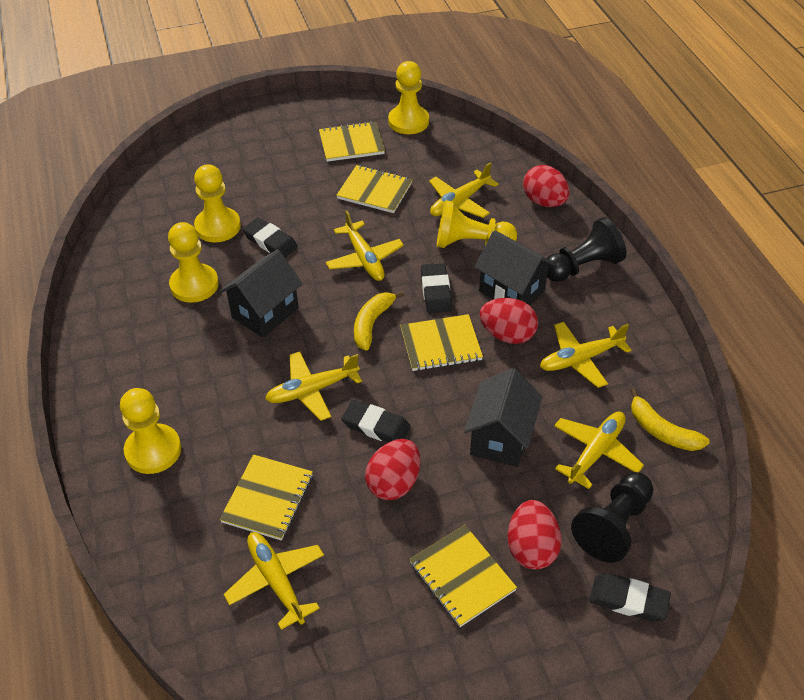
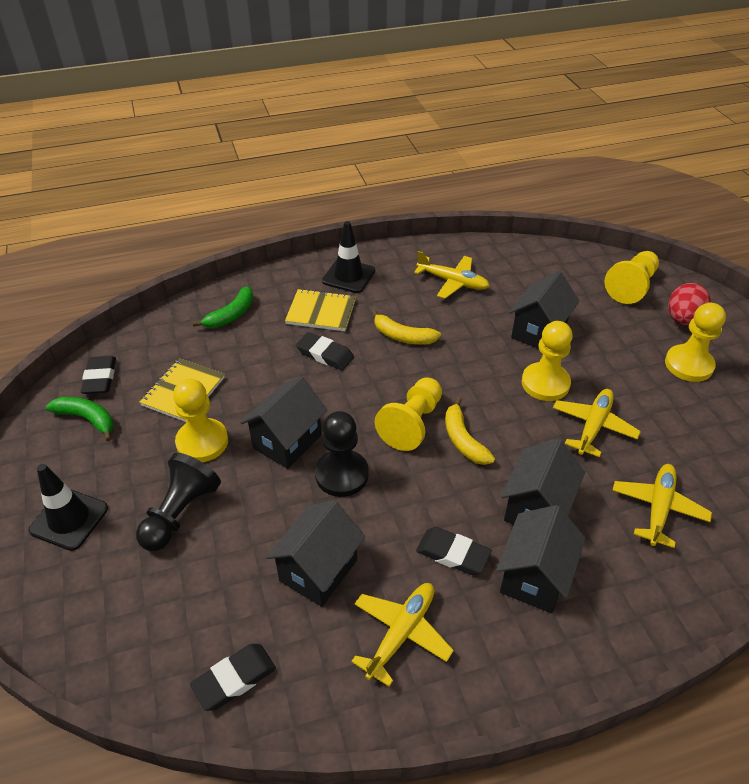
black house: [220,249,303,338] [464,368,542,467] [474,230,555,305] = 3 -> [240,376,327,469] [266,500,365,607] [496,505,586,613] [501,439,585,525] [509,271,579,349] = 5
black traffic cone: none = 0 -> [29,464,108,551] [322,221,375,293] = 2
green banana: none = 0 -> [46,397,113,441] [192,286,253,328] = 2
red egg: [365,439,420,500] [479,298,538,344] [508,500,562,570] [523,165,570,207] = 4 -> [668,283,711,325] = 1
yellow notebook: [219,455,313,541] [319,121,385,162] [336,165,413,213] [400,314,483,371] [409,525,517,627] = 5 -> [139,358,225,422] [285,289,356,331] = 2
yellow plane: [223,532,324,630] [265,352,362,421] [326,211,404,281] [429,163,499,218] [540,322,631,388] [554,412,644,489] = 6 -> [351,583,454,687] [414,251,490,299] [553,389,641,457] [612,464,712,548] = 4

